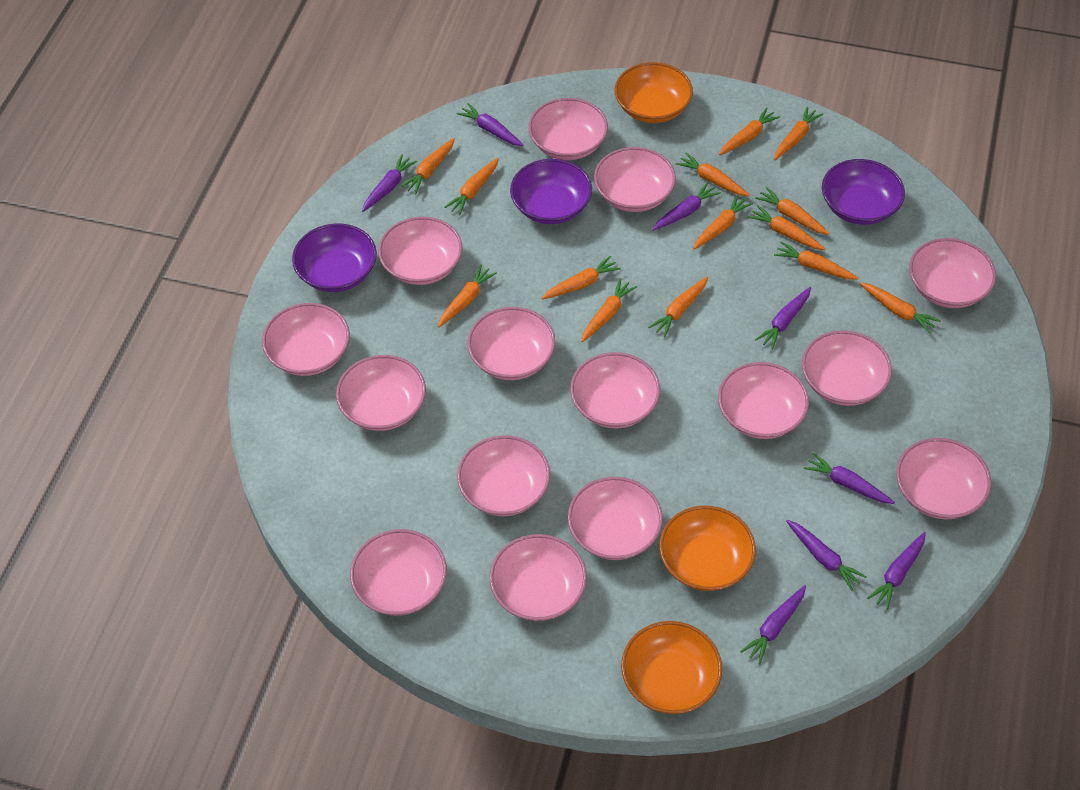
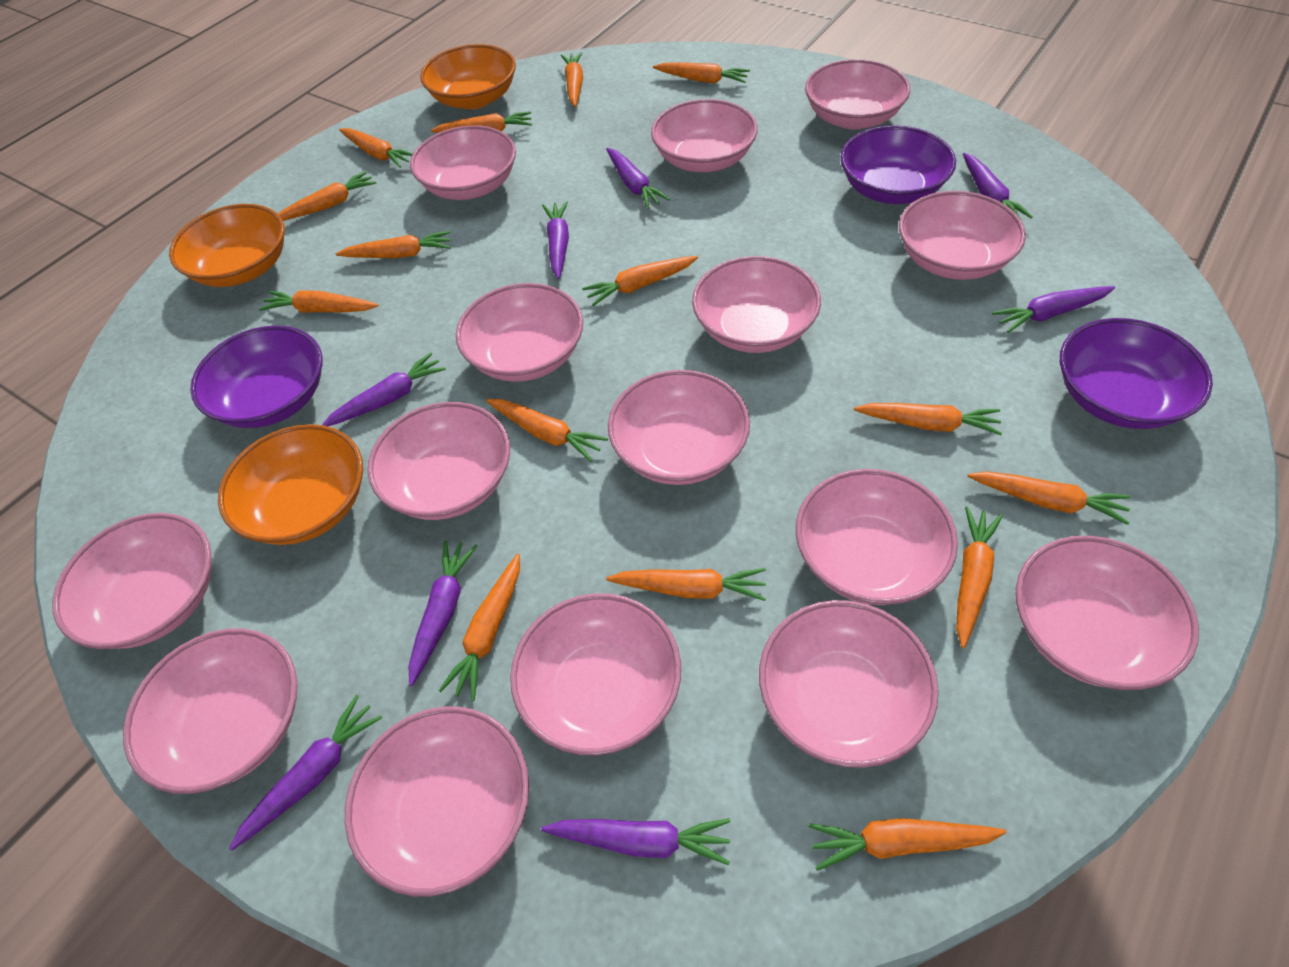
orange carrot: [400,138,455,194] [438,264,497,327] [444,158,499,215] [542,256,621,299] [581,278,637,342] [648,277,708,337] [676,153,750,196] [693,194,753,250] [719,108,781,155] [747,205,825,250] [755,187,830,235] [774,106,823,160] [774,241,858,279] [860,283,941,334] = 14 -> [259,290,379,313] [278,171,376,221] [336,231,451,258] [339,128,413,168] [431,111,532,133] [439,554,520,701] [486,399,608,462] [561,52,583,107] [582,256,698,306] [606,568,766,601] [653,62,750,83] [808,818,1006,871] [854,403,1002,435] [956,507,1002,648] [967,471,1130,525] = 15

